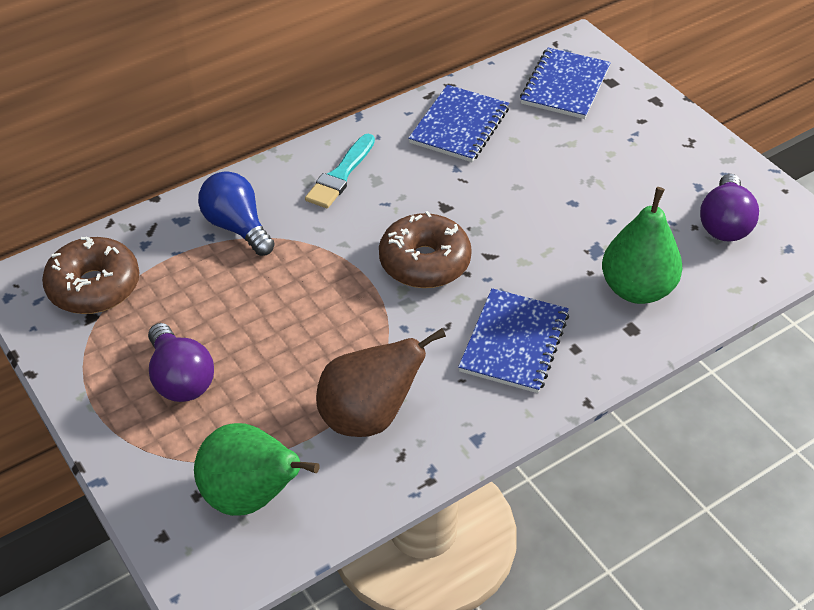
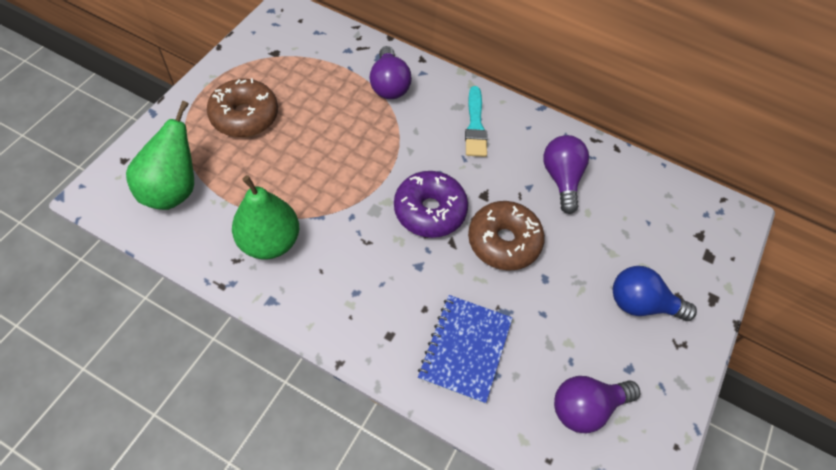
blue notebook: [408,85,509,162] [458,288,569,393] [520,48,611,119] = 3 -> [418,295,513,404] = 1
brown pear: [316,328,446,437] = 1 -> none = 0
purple donut: none = 0 -> [394,171,468,238] = 1
purple light bulb: [148,323,214,402] [700,174,759,242] = 2 -> [369,46,412,99] [543,135,589,214] [554,376,640,433] = 3

